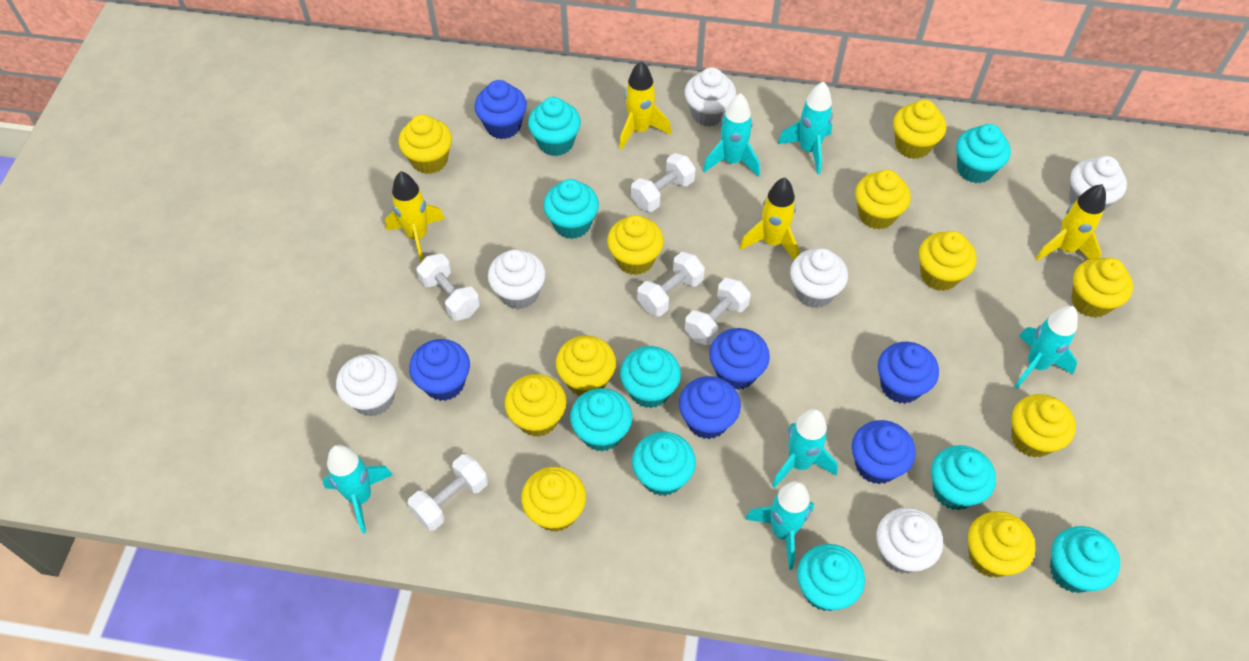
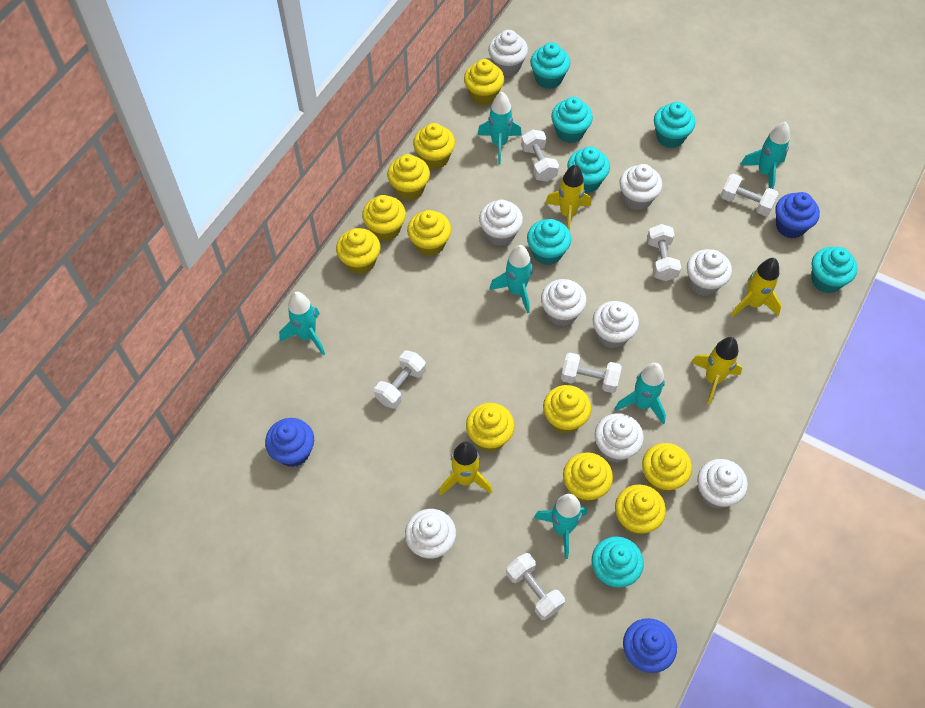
blue cupcake: [409,339,470,401] [475,80,527,139] [679,376,741,439] [709,328,770,390] [852,420,916,484] [878,342,939,404] = 6 -> [265,418,314,467] [623,618,677,673] [775,192,820,239] = 3
turquoise cupcake: [528,97,581,156] [543,179,599,239] [570,388,632,452] [620,346,681,408] [632,432,696,496] [797,544,865,611] [931,445,996,510] [956,124,1011,183] [1050,526,1120,593] = 9 -> [527,219,571,265] [530,42,570,89] [551,97,593,143] [567,147,610,193] [591,536,644,588] [654,102,695,148] [811,247,857,293] = 7
white cupcake: [336,354,398,417] [488,249,546,309] [685,67,736,127] [790,248,848,308] [876,507,943,574] [1069,156,1127,210] = 6 -> [405,509,456,559] [479,200,523,246] [488,30,528,76] [541,279,587,326] [593,301,639,348] [595,413,644,463] [619,164,663,210] [687,249,732,296] [697,459,748,509] = 9
white dumbbell: [408,454,488,531] [416,254,480,321] [631,153,696,212] [637,252,705,317] [685,278,751,346] = 5 -> [374,350,426,409] [506,553,565,620] [521,129,559,182] [561,353,622,393] [647,224,681,281] [721,174,778,216] = 6

